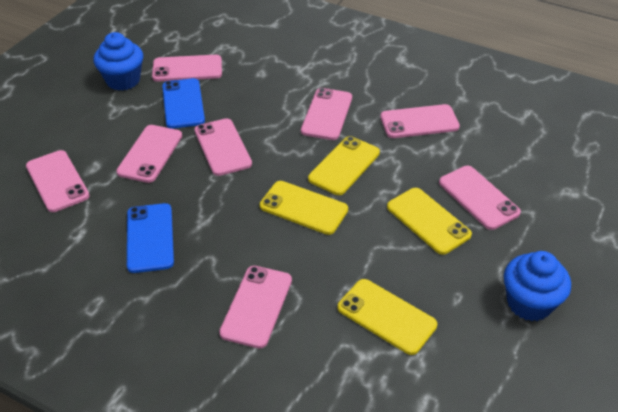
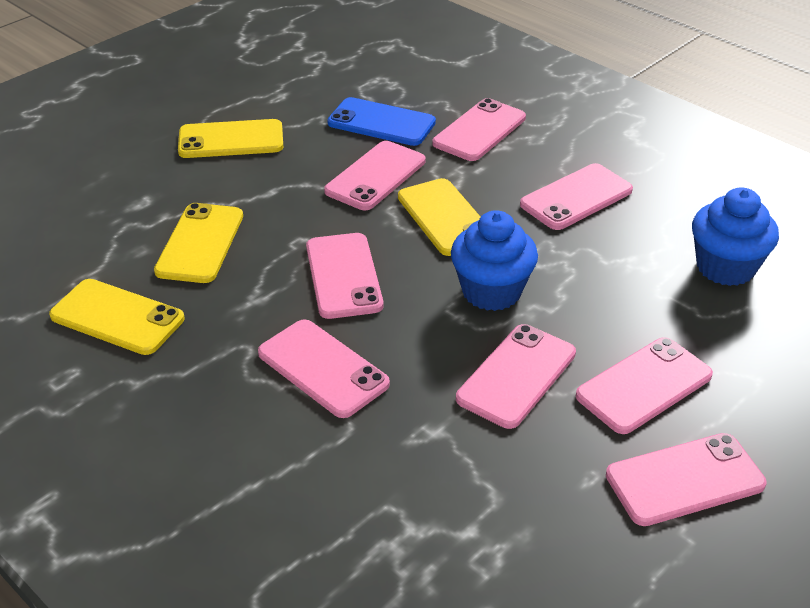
blue phone: [127,203,174,273] [162,78,205,129] = 2 -> [327,97,436,146] = 1

